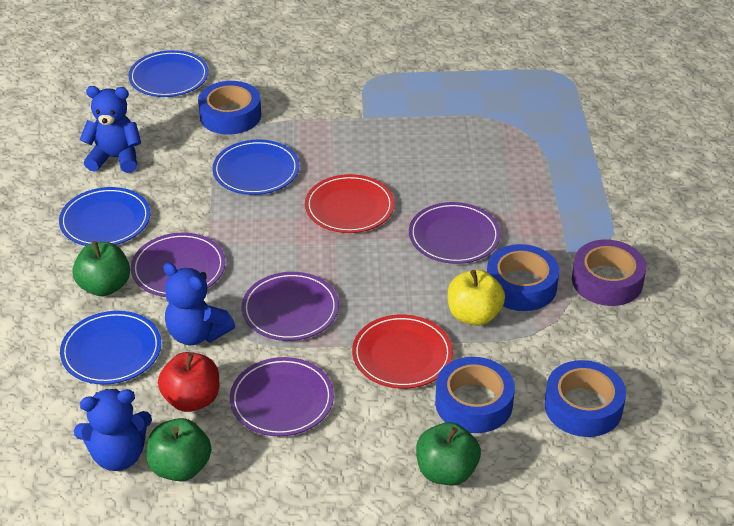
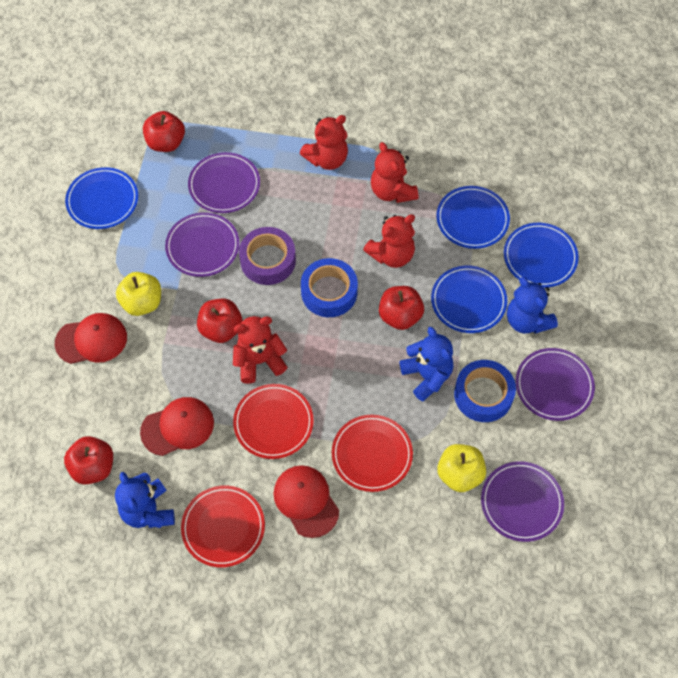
blue tape: [198,81,261,135] [435,357,515,433] [487,244,559,311] [544,360,626,437] = 4 -> [301,258,358,317] [454,360,516,422] = 2
green apple: [73,241,130,296] [147,418,211,481] [416,422,481,486] = 3 -> none = 0
red apple: [158,352,219,412] = 1 -> [64,436,113,485] [143,111,185,152] [197,299,243,343] [379,286,424,330] = 4
red cap: none = 0 -> [55,313,127,364] [140,397,214,456] [273,465,339,538] = 3
red plate: [305,174,394,233] [352,315,453,389] = 2 -> [181,486,265,568] [233,384,314,459] [332,415,413,492] = 3
red teddy bear: none = 0 -> [233,316,288,384] [299,115,348,170] [363,214,415,268] [371,142,418,203] = 4
yellow apple: [448,270,505,326] = 1 -> [116,272,161,316] [437,444,486,492] = 2

